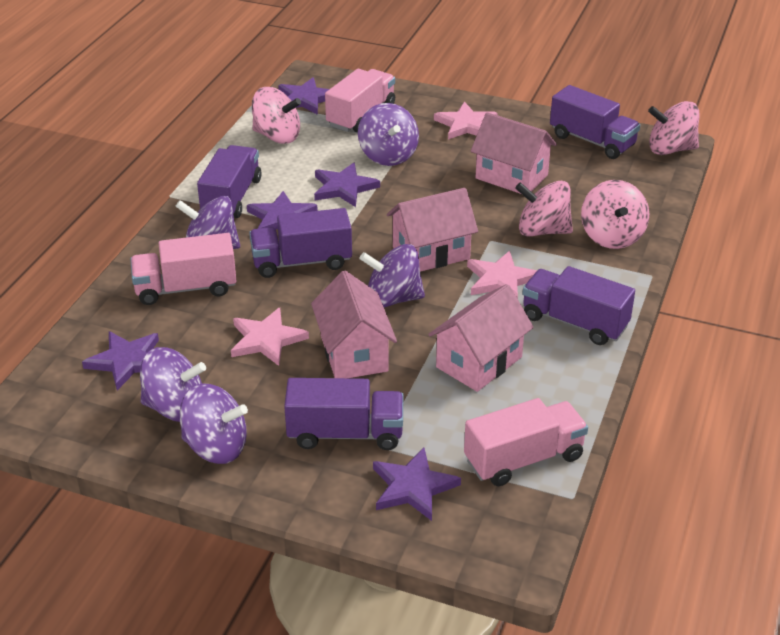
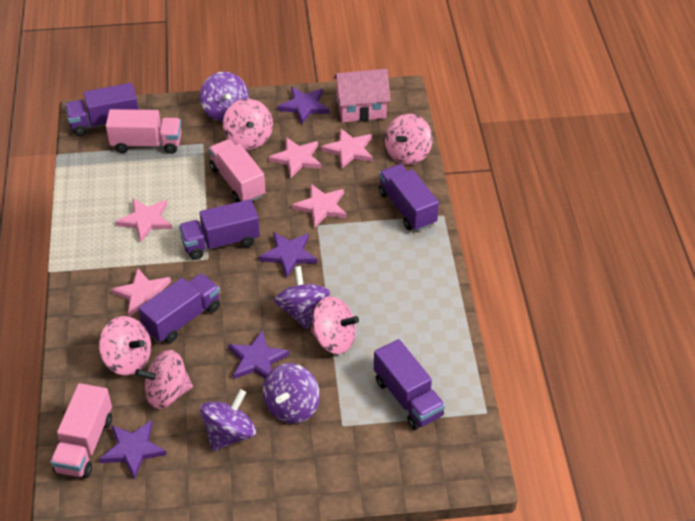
pink house: [311,271,397,378] [387,188,478,272] [428,284,534,392] [471,112,557,194] = 4 -> [333,69,391,122] = 1
pink spinning top: [252,87,301,144] [515,181,573,236] [581,180,649,249] [648,101,700,155] = 4 -> [99,316,151,375] [135,350,193,409] [223,99,273,150] [310,296,359,354] [385,114,432,165] = 5
pink star: [231,308,309,366] [434,101,497,140] [467,251,537,299] = 3 -> [111,268,171,317] [115,198,172,242] [268,137,322,178] [292,184,347,228] [321,128,373,169] = 5
purple spinning top: [140,347,206,422] [175,196,240,249] [179,384,248,464] [358,103,419,166] [360,244,425,307] = 5 -> [200,72,249,121] [200,389,256,451] [263,363,320,424] [273,266,330,329] = 4
purple star: [82,331,159,390] [247,191,318,229] [278,78,329,115] [314,163,380,207] [373,448,461,521] = 5 -> [99,420,167,479] [228,330,290,379] [259,232,317,278] [278,87,329,125] = 4

